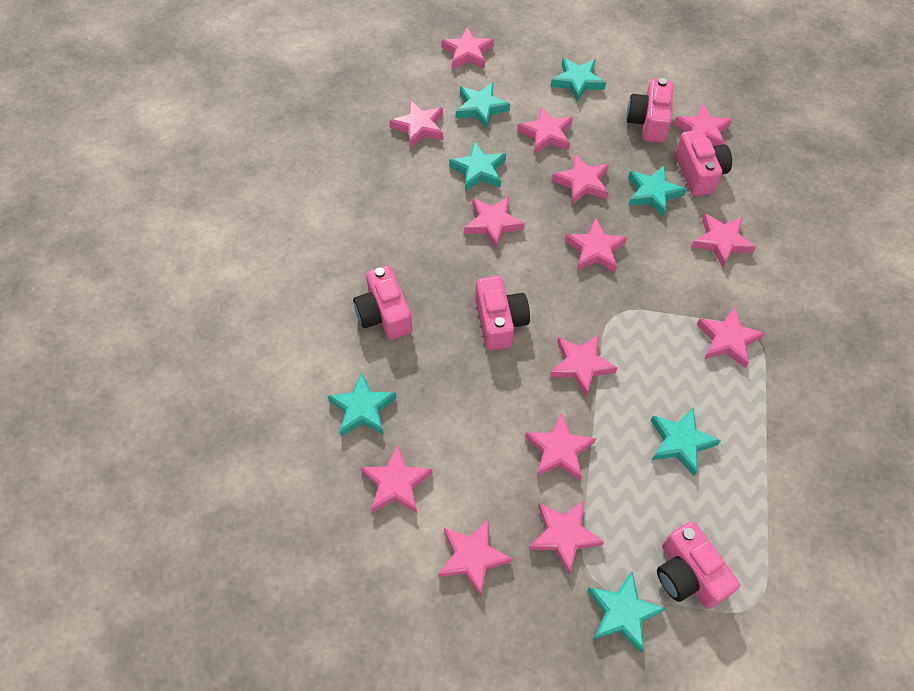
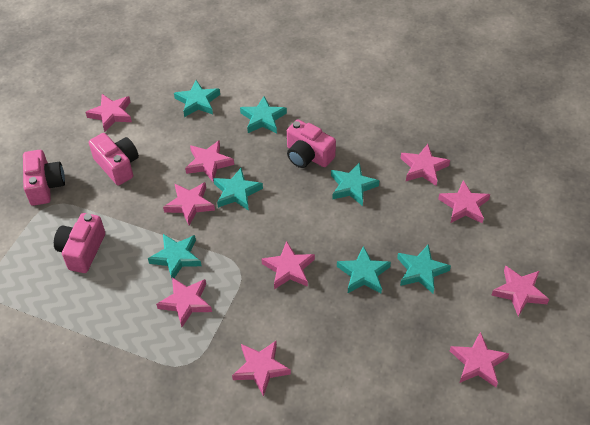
pink camera: [353,265,413,340] [475,276,530,350] [627,78,673,143] [657,521,740,609] [675,130,732,196] = 5 -> [23,150,65,206] [54,213,105,273] [89,133,139,185] [287,119,336,168] = 4
pink star: [361,445,433,513] [390,100,443,148] [438,519,512,596] [441,27,494,69] [464,196,525,250] [517,106,573,155] [525,413,596,481] [529,501,604,574] [550,335,618,397] [552,154,609,205] [565,219,627,272] [674,103,732,146] [692,214,756,268] [697,306,765,368] = 14 -> [85,94,132,132] [156,277,212,327] [163,182,215,225] [185,141,234,182] [232,341,291,397] [261,241,315,289] [400,144,450,186] [438,180,490,223] [450,332,509,387] [492,265,549,316] = 10

